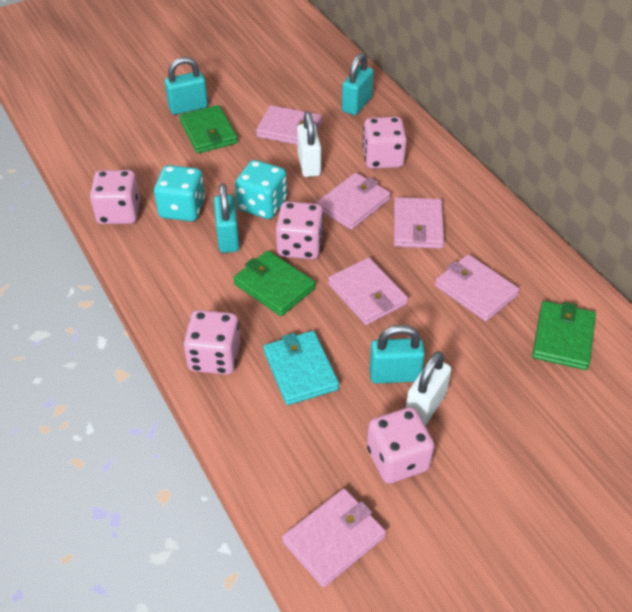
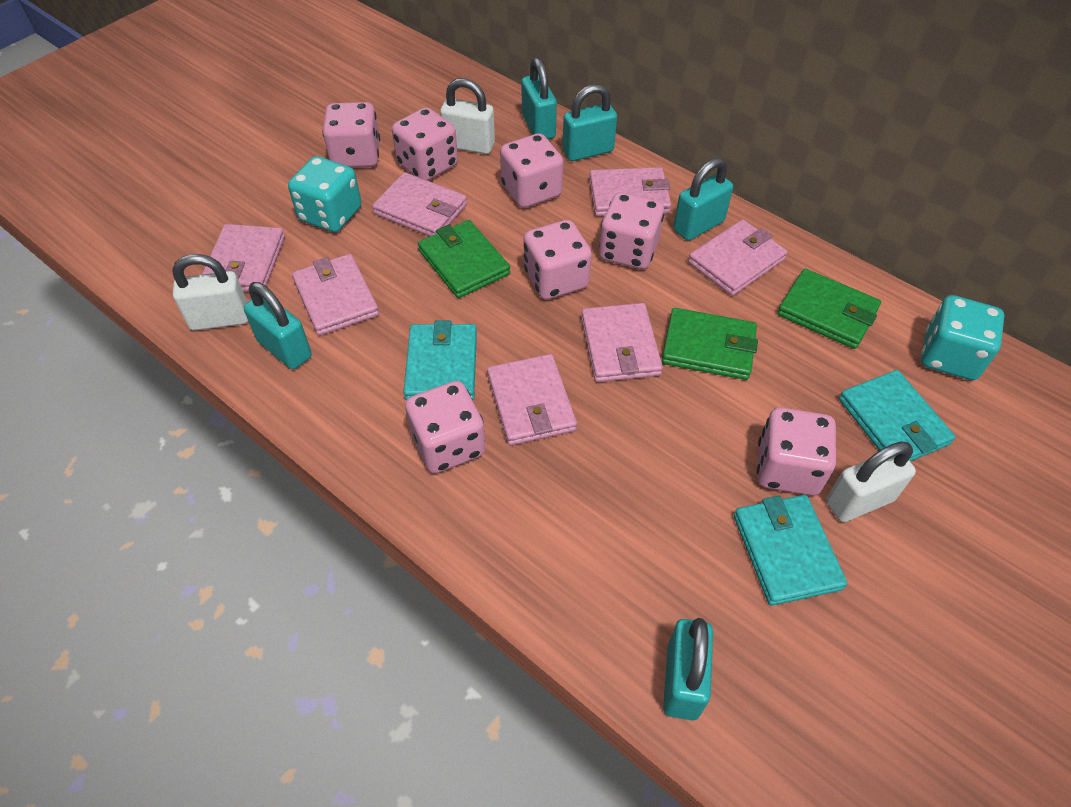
pink dice: [90,170,140,224] [183,310,240,374] [276,201,324,259] [362,117,407,169] [367,407,434,483] = 5 -> [323,102,380,168] [392,107,458,181] [405,381,485,473] [500,133,563,208] [524,220,592,300] [599,192,664,269] [757,407,836,496] = 7
pink wallet: [256,105,322,145] [282,489,386,587] [316,173,391,230] [328,257,408,325] [394,197,444,249] [435,254,519,321] = 6 -> [202,224,285,292] [292,254,379,336] [372,172,467,236] [487,354,577,445] [581,303,663,382] [589,167,671,217] [688,219,787,296] = 7
turquoise padlock: [164,57,208,115] [214,183,240,253] [342,53,374,115] [369,325,425,383] = 4 -> [244,282,312,369] [521,57,557,139] [562,84,617,161] [663,618,713,720] [673,158,733,241] = 5
turquoise wallet: [263,331,339,405] = 1 -> [404,320,477,400] [734,495,847,605] [839,370,956,461] = 3
white padlock: [297,111,321,177] [406,351,451,425] = 2 -> [172,254,248,331] [440,78,495,154] [826,442,916,522] = 3

